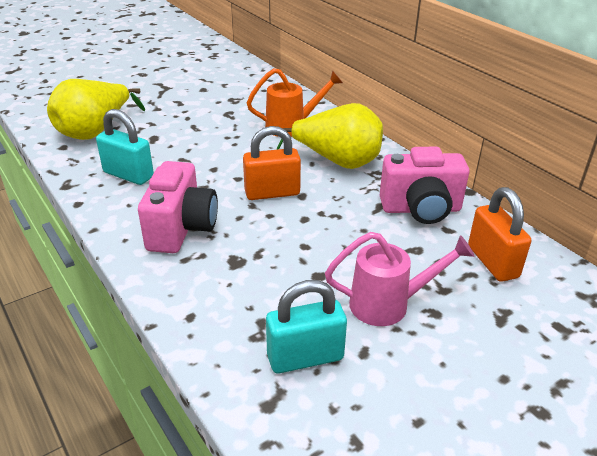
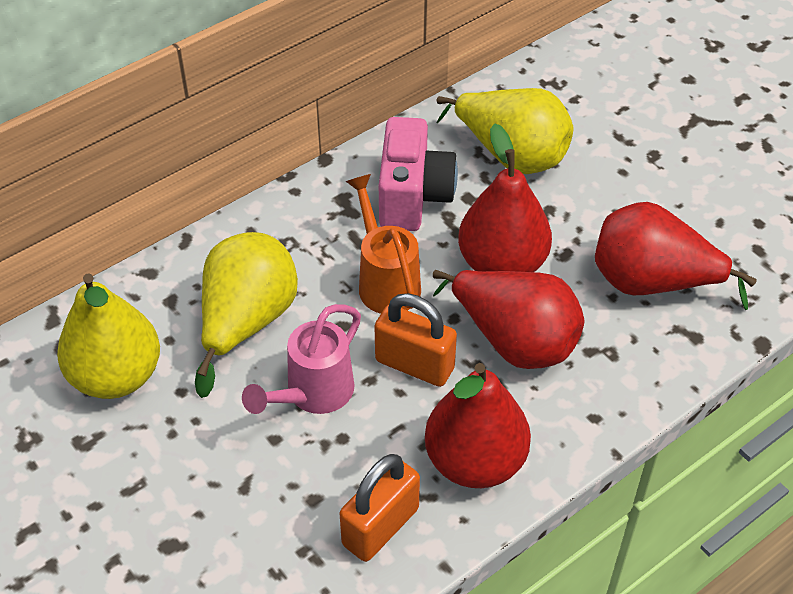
pink camera: [138,161,218,253] [380,147,469,224] = 2 -> [379,117,458,231] = 1
red pear: none = 0 -> [425,363,531,488] [433,270,584,369] [458,123,552,272] [595,202,757,310] = 4
turquoise padlock: [96,109,154,185] [266,280,347,373] = 2 -> none = 0
yellow pear: [47,79,145,140] [276,103,383,169] = 2 -> [57,274,160,399] [195,232,298,398] [437,88,574,174] = 3

